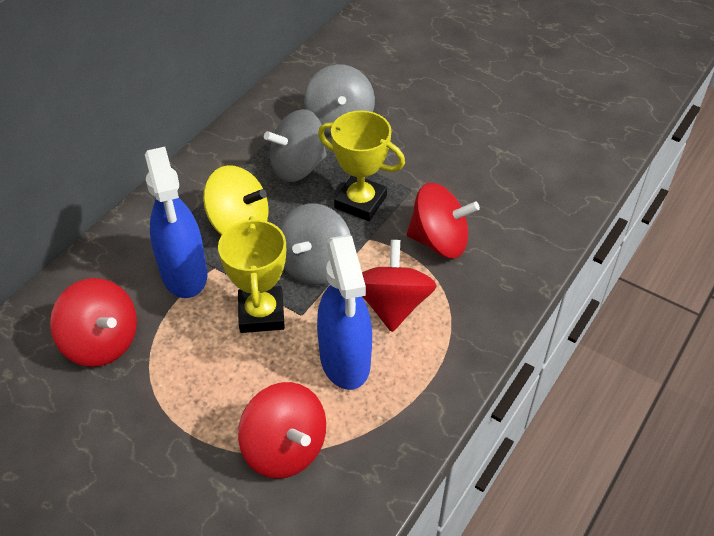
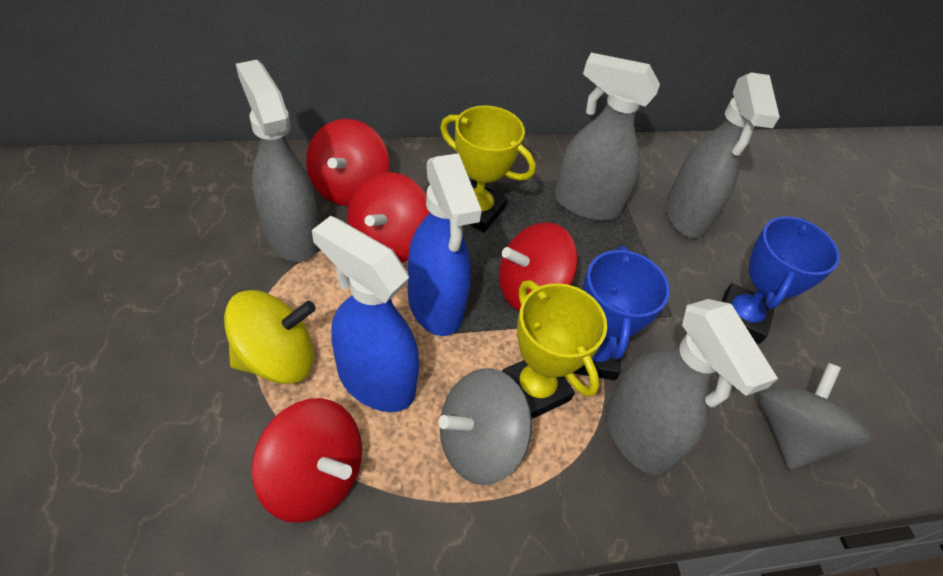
blue trophy: none = 0 -> [573,246,670,381] [722,216,840,344] = 2
grey spinning top: [264,109,327,182] [279,204,351,285] [304,64,375,135] = 3 -> [438,368,532,485] [758,363,873,470] = 2
grey spray bottle: none = 0 -> [236,60,318,262] [554,53,660,221] [606,299,778,476] [665,73,780,238] = 4

